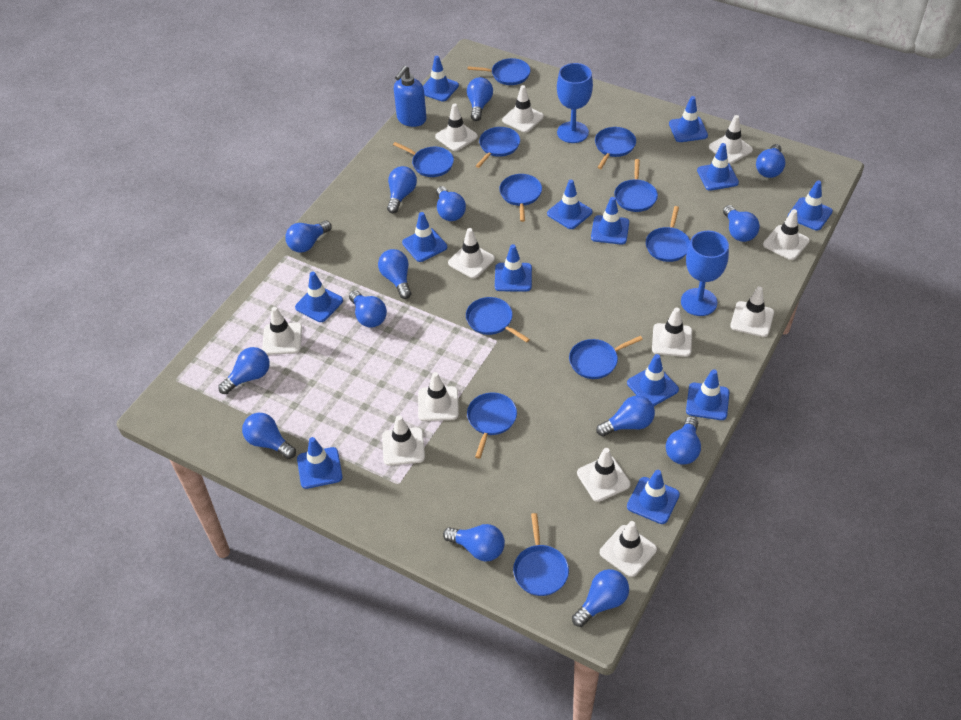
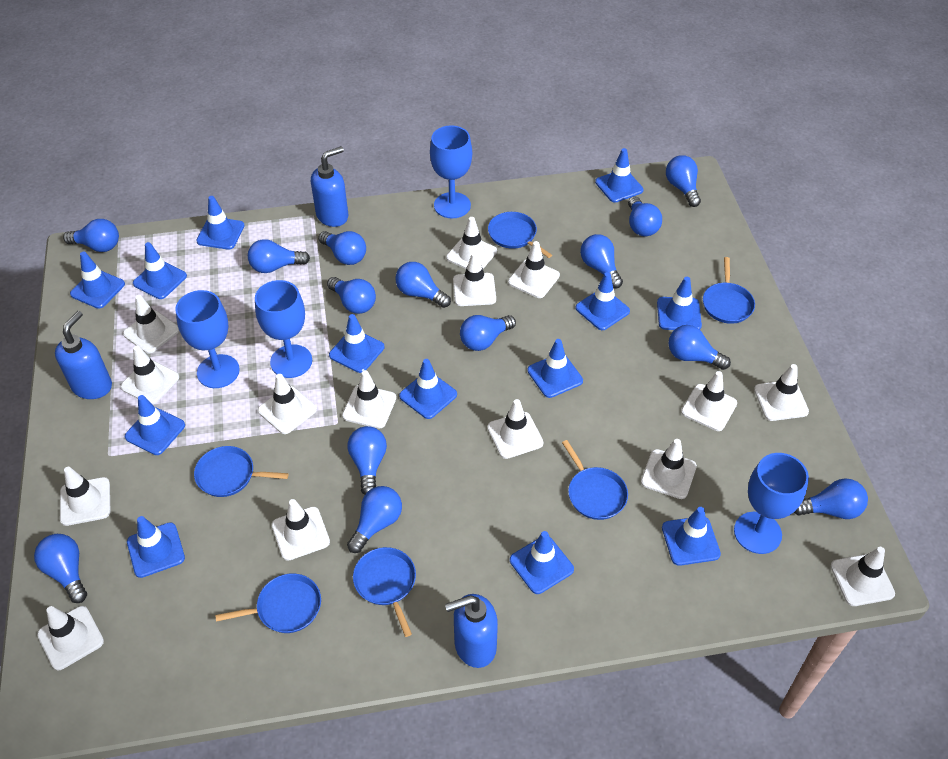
blue goblet: [557,63,593,143] [681,231,729,316] = 2 -> [175,290,240,388] [255,280,312,378] [430,126,472,218] [734,453,809,554] = 4
blue pan: [393,142,454,177] [466,297,530,342] [467,58,531,85] [467,392,517,459] [476,127,520,168] [499,174,542,222] [513,513,569,596] [569,336,643,379] [595,127,636,169] [614,159,658,212] [646,206,690,262] = 11 -> [194,446,289,497] [215,574,321,633] [353,547,416,637] [488,212,552,258] [562,440,628,520] [703,257,755,324] = 6
blue soap dispenser: [394,66,427,127] = 1 -> [55,311,112,399] [311,146,349,227] [445,594,498,668] = 3
white traffic cone: [262,307,302,355] [382,415,425,466] [418,372,459,421] [435,103,478,151] [448,228,495,278] [502,85,544,132] [577,448,631,502] [600,521,657,577] [652,307,692,357] [709,115,753,164] [730,286,774,337] [763,209,810,260] = 12 -> [37,606,104,670] [60,467,110,526] [121,345,179,405] [123,295,179,354] [258,374,317,434] [272,499,330,561] [342,370,396,429] [446,217,497,269] [453,252,496,306] [487,399,543,459] [508,241,560,298] [641,439,697,499] [681,371,737,431] [754,364,809,421] [831,547,895,606] = 15

